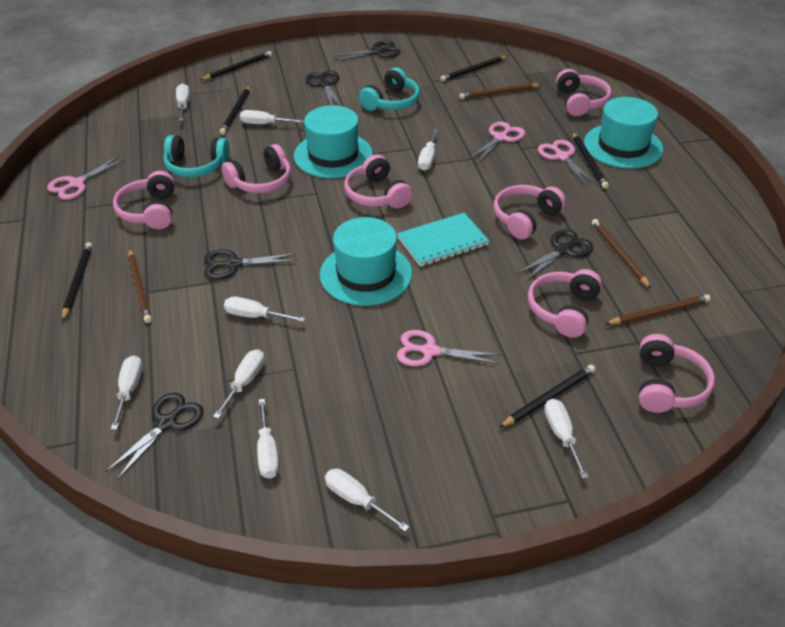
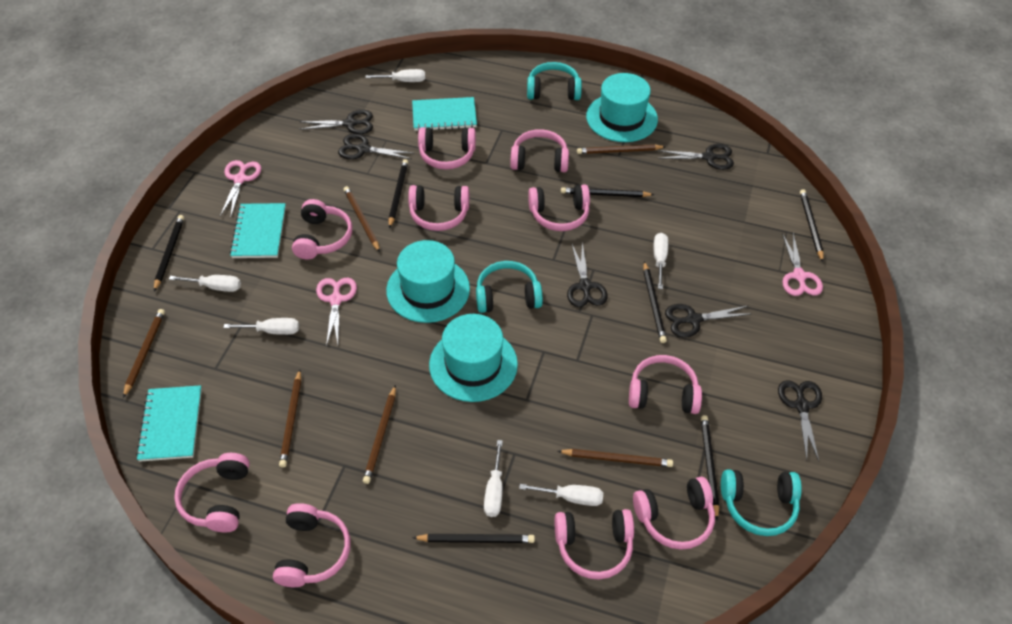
black pencil: [62,242,93,321] [201,51,272,80] [220,86,250,135] [440,56,508,81] [499,365,595,428] [572,132,609,189] = 6 -> [154,215,184,291] [388,159,408,228] [412,534,535,543] [561,187,654,197] [643,261,667,343] [701,415,719,521] [800,189,824,262] = 7
black scissors: [105,393,203,480] [204,250,297,280] [306,71,341,106] [332,40,400,62] [517,230,593,281] = 5 -> [299,110,373,134] [338,134,413,159] [567,242,608,307] [658,144,734,170] [665,304,751,338] [778,380,822,461] = 6
brown pencil: [128,249,152,323] [459,83,542,99] [592,219,651,288] [605,294,711,324] = 4 -> [123,309,165,398] [279,369,301,468] [343,186,380,252] [363,385,396,484] [558,449,673,467] [577,144,666,154] = 6
pink headphones: [113,171,175,229] [221,144,291,193] [344,154,412,208] [494,185,566,239] [528,269,602,338] [556,69,612,116] [639,334,715,413] = 7 -> [174,453,250,533] [273,503,351,587] [292,199,352,260] [408,185,469,231] [418,127,476,170] [510,129,569,172] [528,184,590,231] [555,509,634,580] [629,355,702,414] [633,477,715,550] = 10
pink scissors: [47,156,126,200] [397,330,501,366] [468,122,525,164] [538,140,597,186] = 4 -> [220,160,261,216] [316,278,357,346] [782,233,823,296] = 3
turquoise headphones: [164,135,230,177] [359,67,420,111] = 2 -> [476,261,543,313] [527,62,582,100] [721,469,802,536] = 3
turquoise notebook: [397,213,489,267] = 1 -> [136,385,202,462] [230,203,286,258] [412,97,477,131] = 3
white screwdriver: [111,355,142,430] [176,83,190,121] [213,349,265,419] [224,297,305,322] [240,110,304,124] [257,399,279,479] [325,469,409,532] [418,129,438,171] [545,399,589,479] = 9 -> [169,275,241,292] [223,318,299,335] [365,69,425,82] [484,440,503,517] [519,484,603,506] [654,233,668,289] = 6

